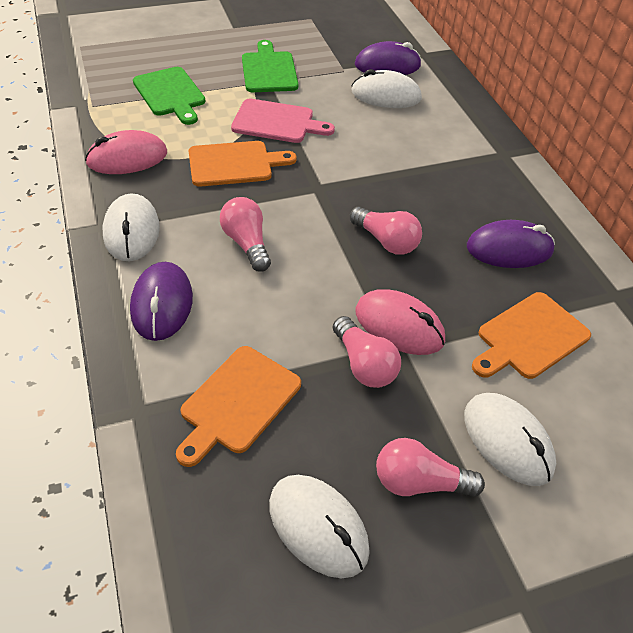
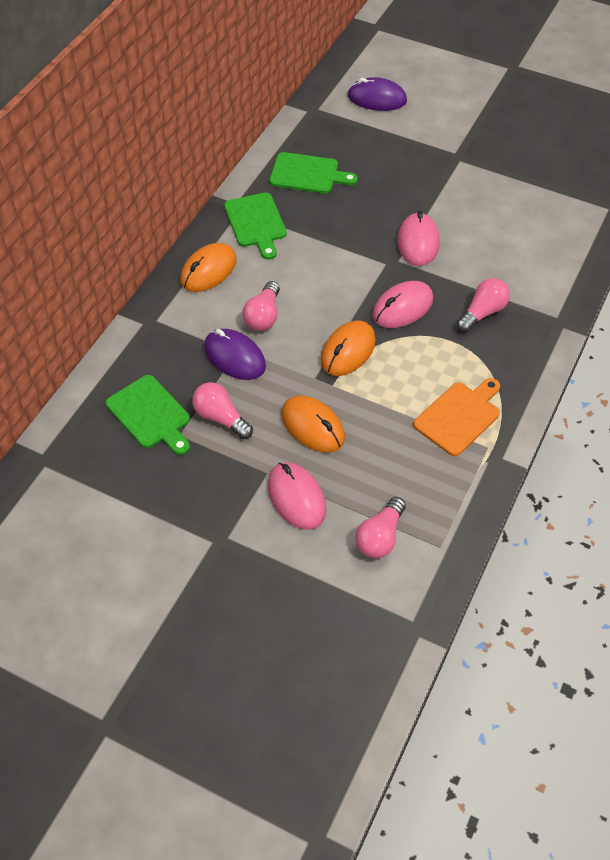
green cutting board: [133,67,205,125] [242,40,298,92] = 2 -> [106,375,190,455] [224,193,287,260] [270,152,358,194] = 3
orange cutting board: [176,346,301,467] [189,141,296,187] [472,292,591,379] = 3 -> [413,378,500,456] = 1
orange mouse: none = 0 -> [180,243,237,292] [281,395,345,453] [320,321,376,376] = 3
pink cutting board: [231,98,335,143] = 1 -> none = 0
pink mouse: [85,130,167,174] [356,289,445,355] = 2 -> [268,462,326,530] [372,281,433,328] [397,211,440,266] = 3
purple mouse: [130,262,193,341] [355,41,422,75] [467,220,555,268] = 3 -> [204,329,266,380] [348,77,407,111] = 2
white mouse: [103,194,160,261] [269,475,370,578] [352,69,422,108] [464,393,556,486] = 4 -> none = 0

